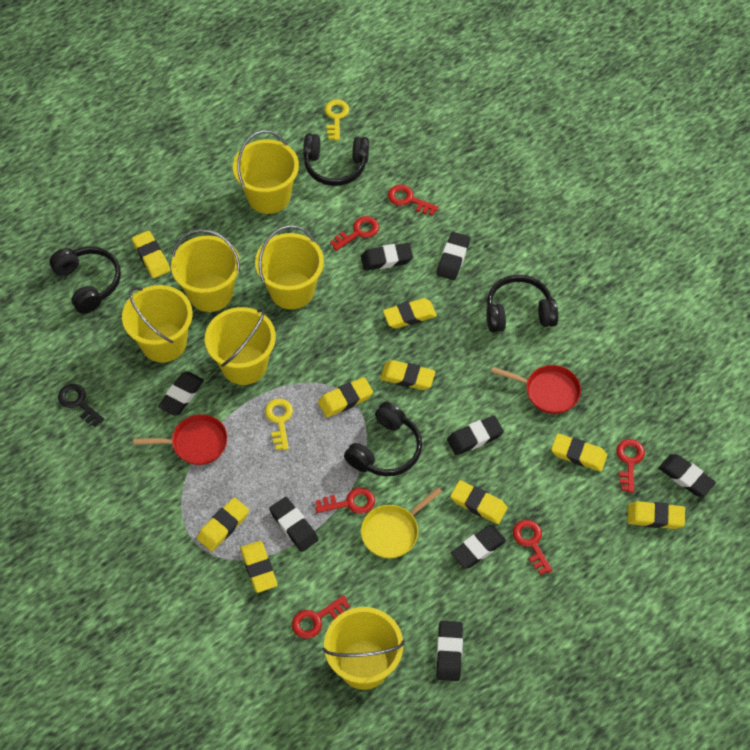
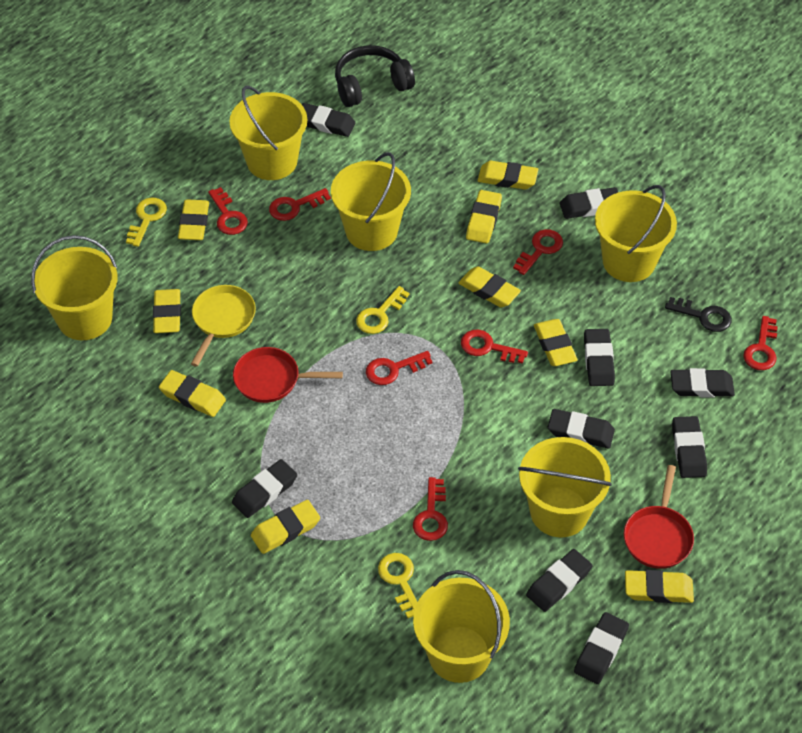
black eraser: [158,371,204,416] [269,497,319,552] [361,243,413,271] [436,621,463,681] [437,232,470,280] [447,416,504,455] [451,525,506,569] [659,454,716,497] = 8 -> [232,459,297,518] [302,103,356,137] [526,549,593,612] [548,409,615,448] [560,187,618,219] [574,612,629,684] [584,329,615,386] [670,368,735,397] [672,416,707,478] = 9
black headphones: [49,246,121,314] [303,134,369,186] [344,402,422,476] [486,275,558,333] = 4 -> [335,45,415,107] = 1
red key: [292,595,350,639] [315,488,375,514] [330,216,379,251] [388,185,438,216] [513,520,553,575] [617,439,645,493] = 6 -> [208,187,248,235] [269,188,331,221] [366,351,433,385] [413,477,448,541] [461,330,528,364] [513,229,563,275] [743,316,778,370] = 7
yellow key: [265,399,293,450] [325,100,349,141] = 2 -> [126,198,167,247] [356,286,410,334] [378,553,417,618] = 3

